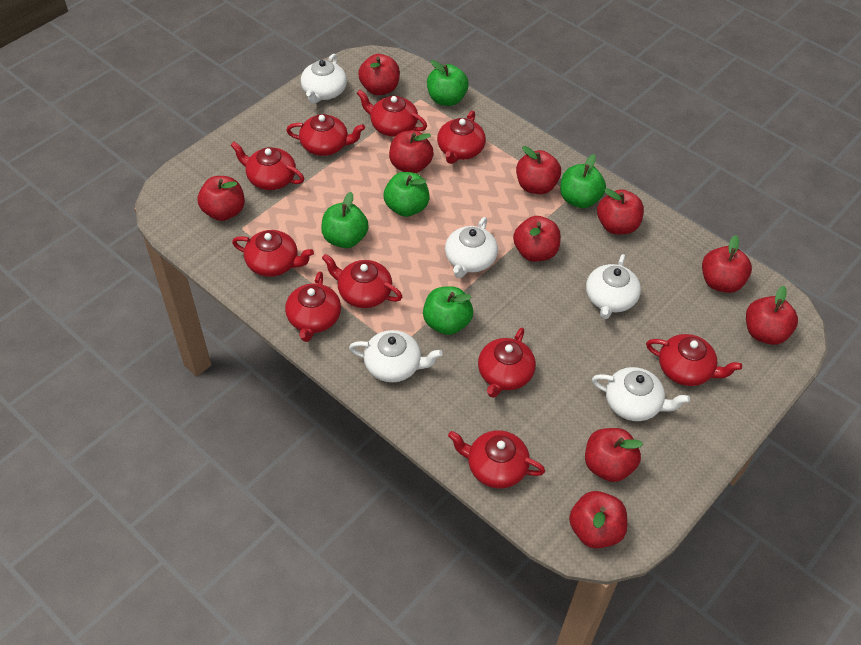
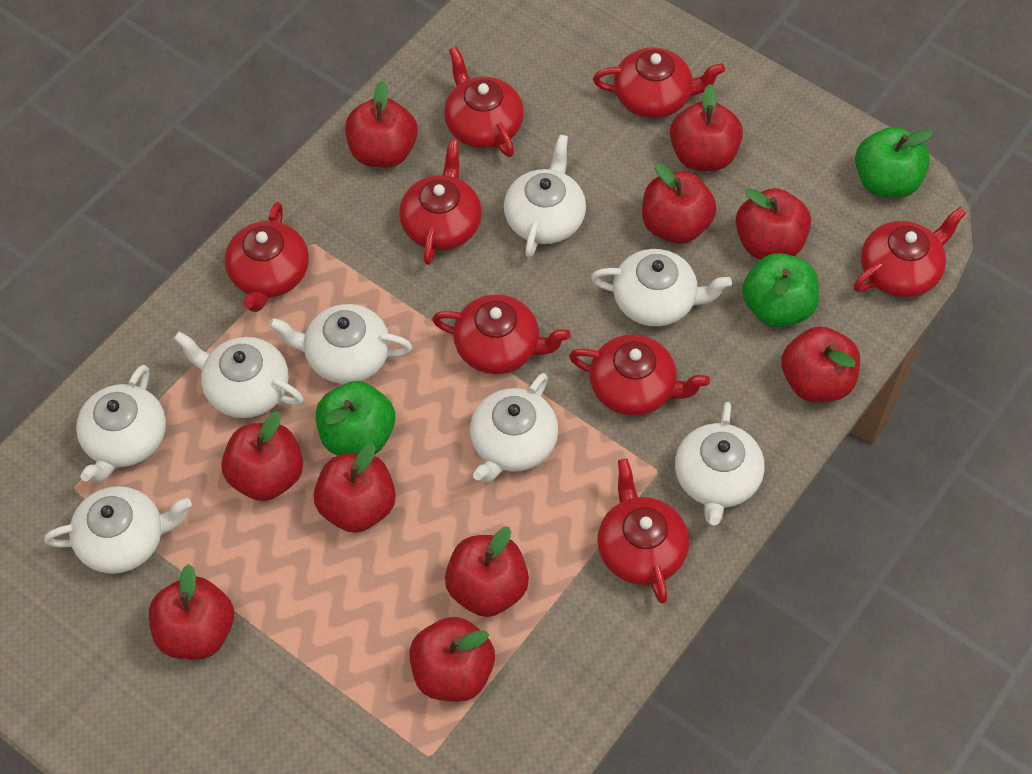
green apple: [321,192,369,248] [384,172,430,217] [423,286,473,335] [427,60,469,106] [560,154,606,208] = 5 -> [316,381,395,456] [742,253,819,327] [855,127,933,198] = 3
red teapot: [230,142,304,190] [232,230,314,277] [285,271,341,342] [286,114,365,156] [322,254,402,308] [357,90,427,137] [437,111,486,164] [448,430,545,489] [478,328,536,398] [646,334,742,386] = 10 -> [224,202,309,312] [399,140,482,265] [432,294,571,374] [444,47,524,157] [569,335,710,416] [593,47,725,118] [597,459,689,603] [854,207,966,298] = 8
white teapot: [301,54,347,104] [349,330,443,382] [445,217,498,278] [586,254,641,319] [592,367,690,421] = 5 -> [44,486,192,574] [76,365,166,483] [174,332,304,418] [269,304,412,384] [470,373,558,483] [504,135,586,258] [591,249,732,327] [675,402,765,525] = 8

